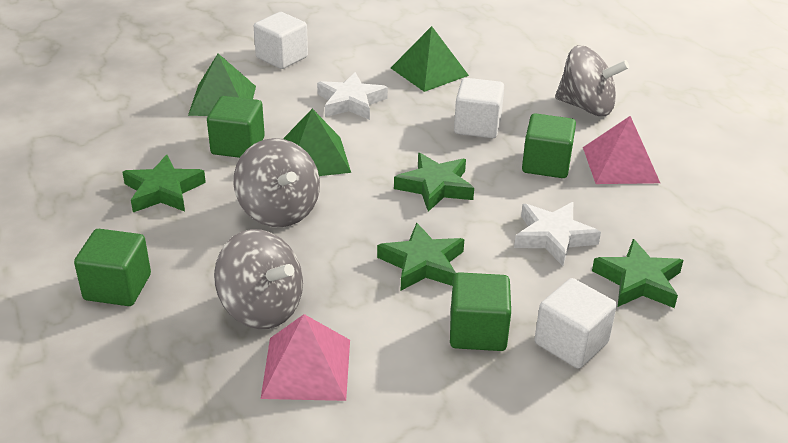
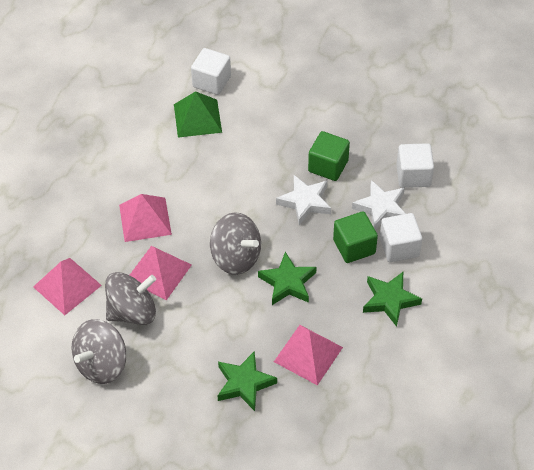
green cube: [74,229,151,306] [207,96,265,158] [450,272,511,351] [522,113,576,178] = 4 -> [308,131,350,181] [333,211,378,263] = 2
green pyramid: [188,54,256,116] [283,109,351,176] [391,26,469,92] = 3 -> [174,91,222,138] = 1
green star: [122,155,206,212] [377,223,464,291] [394,153,474,212] [592,239,684,308] = 4 -> [218,351,277,411] [258,252,317,305] [363,272,422,327] = 3
pink pyramid: [261,314,350,401] [583,116,660,184] = 2 -> [33,258,102,315] [119,194,172,242] [130,246,192,300] [274,325,343,385] = 4

